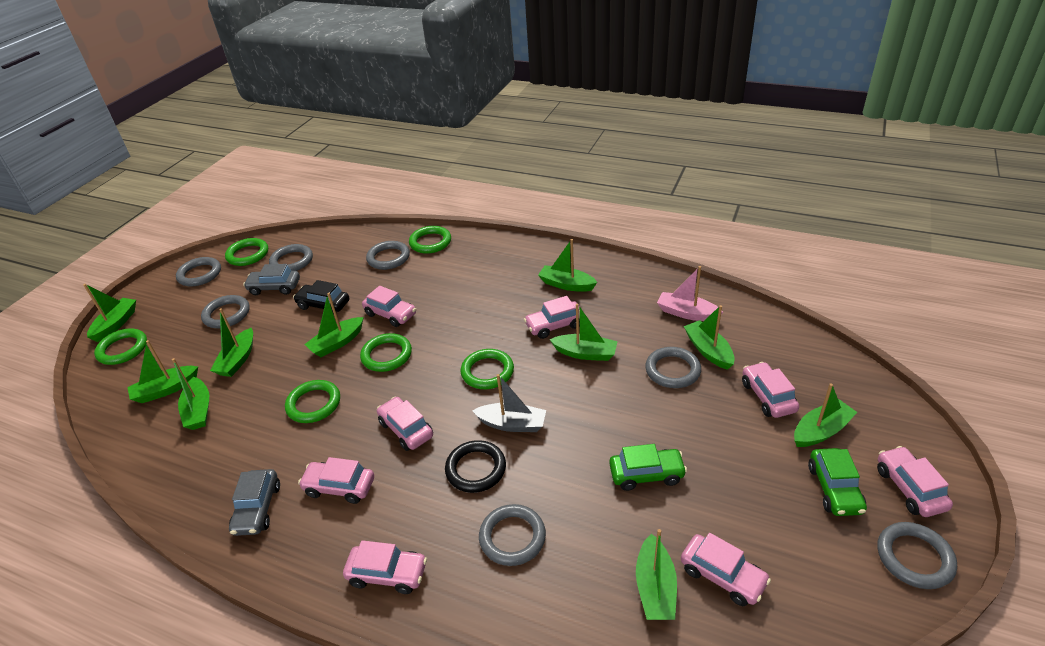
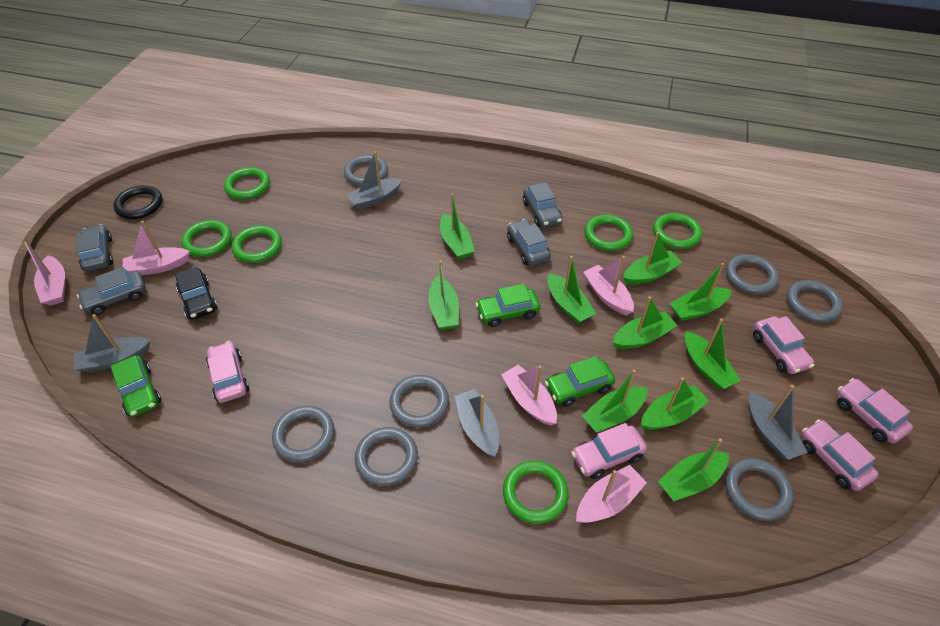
green car: [609,444,687,491] [808,448,867,516] = 2 -> [111,356,161,417] [475,284,540,327] [545,356,616,407] = 3
grey boat: [472,374,546,432] = 1 -> [74,314,151,373] [347,151,402,210] [454,389,499,457] [749,385,808,460] = 4
grey car: [229,469,280,536] [243,264,300,295] = 2 -> [77,224,113,272] [77,267,146,315] [507,219,551,266] [523,182,562,227] = 4
pink boat: [657,266,723,321] = 1 -> [22,238,65,305] [123,221,190,275] [501,365,557,425] [576,465,647,523] [583,256,634,316] = 5
pink car: [298,457,374,504] [343,540,427,594] [362,286,416,327] [377,397,433,451] [524,296,583,339] [681,533,771,606] [742,362,799,418] [877,446,953,517] = 8 -> [206,341,249,403] [571,423,647,479] [753,316,814,374] [801,419,879,491] [836,378,913,444] = 5

